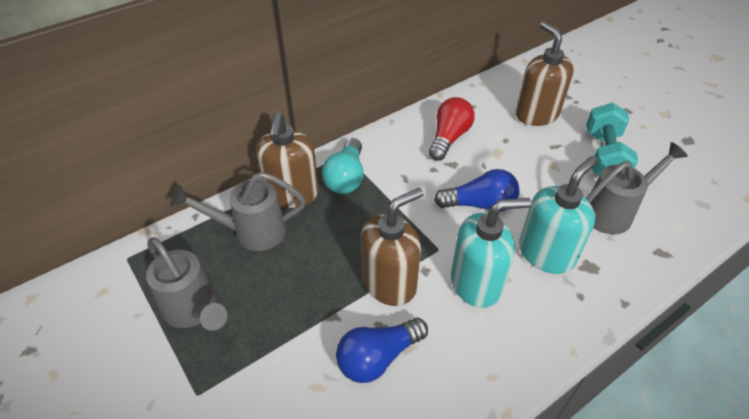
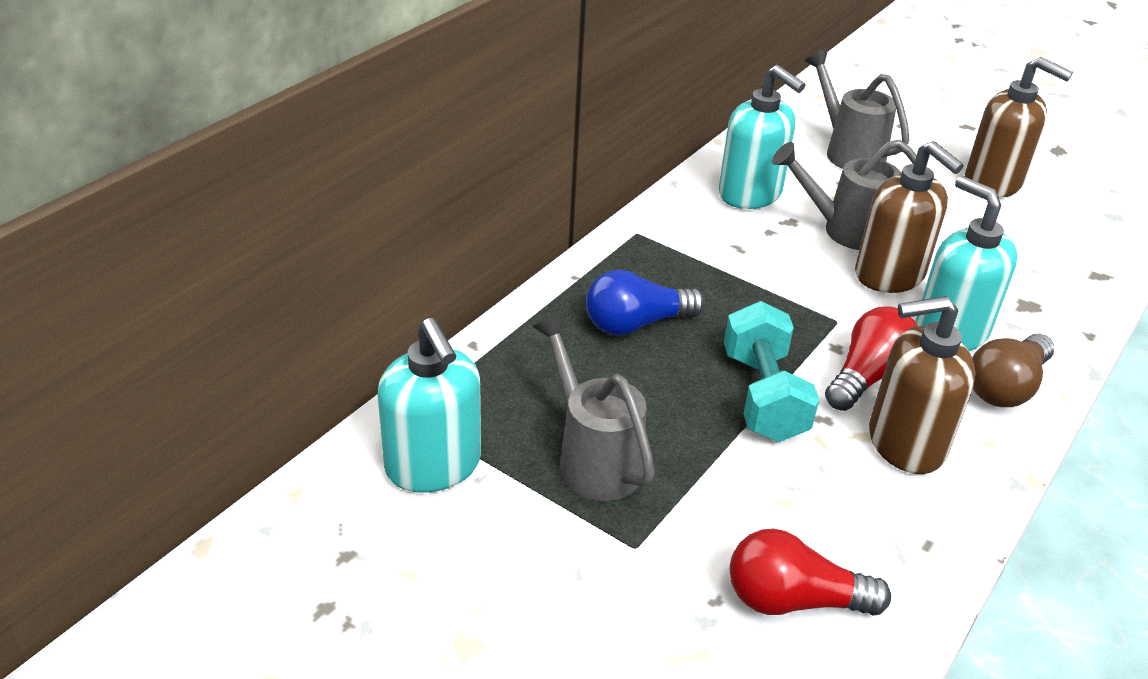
blue light bulb: [336,318,428,383] [434,169,520,212] = 2 -> [586,270,705,336] = 1
brown light bulb: none = 0 -> [972,334,1054,407] = 1
red light bulb: [429,97,475,161] = 1 -> [730,528,891,615] [825,306,918,411] = 2
turquoise light bulb: [322,138,363,194] = 1 -> none = 0
turquoise soap dispenser: [451,198,531,308] [519,156,598,274] = 2 -> [378,318,481,493] [718,65,805,209] [915,176,1018,351] = 3

